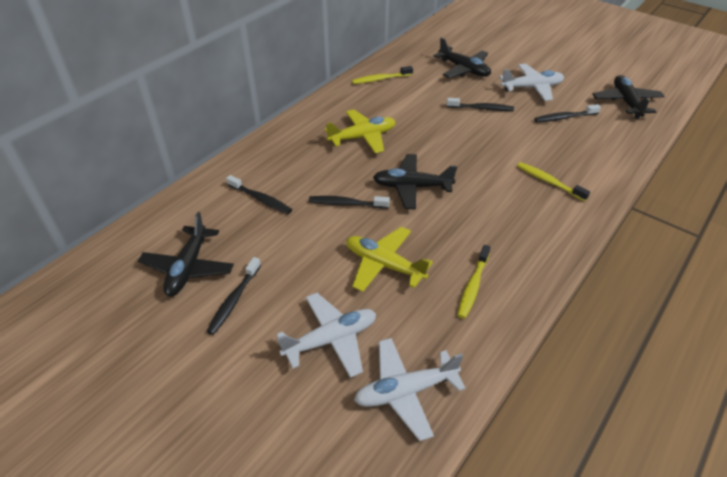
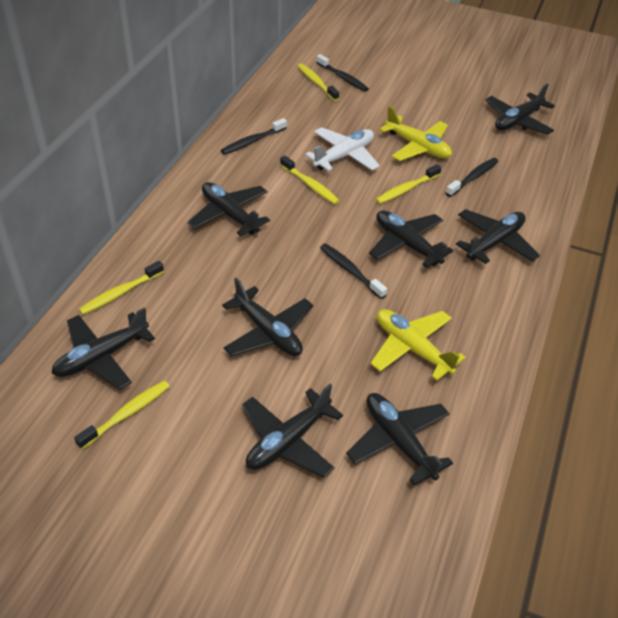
black plane: [138,212,234,296] [373,154,457,209] [433,38,491,78] [593,75,665,118] = 4 -> [52,307,155,390] [187,182,270,236] [222,278,313,356] [242,384,343,478] [346,393,453,486] [369,210,453,268] [456,209,540,264] [485,84,555,135] = 8
black toothbrush: [206,257,261,335] [226,175,292,214] [309,196,390,209] [447,98,514,111] [534,104,601,122] = 5 -> [221,118,287,155] [316,54,369,92] [320,243,387,299] [446,158,498,197] = 4
white plane: [276,293,376,378] [354,338,465,441] [499,64,564,101] = 3 -> [305,127,380,171] = 1
yellow toothbrush: [352,66,413,84] [457,245,491,319] [517,162,590,202] = 3 -> [74,381,170,449] [78,261,164,315] [280,156,340,204] [297,63,339,101] [376,164,441,204] = 5

